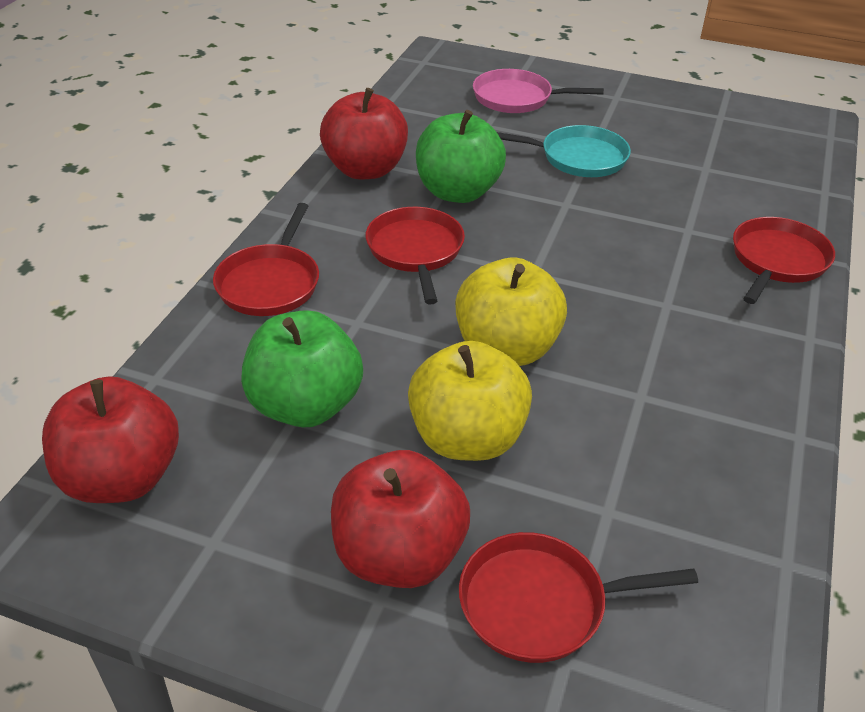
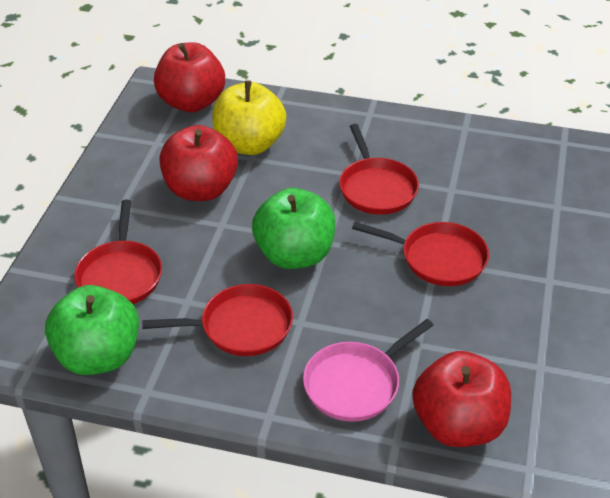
turquoise pan: [497,125,631,177] = 1 -> none = 0
yellow apple: [408,341,532,461] [455,258,567,366] = 2 -> [212,80,286,155] = 1

